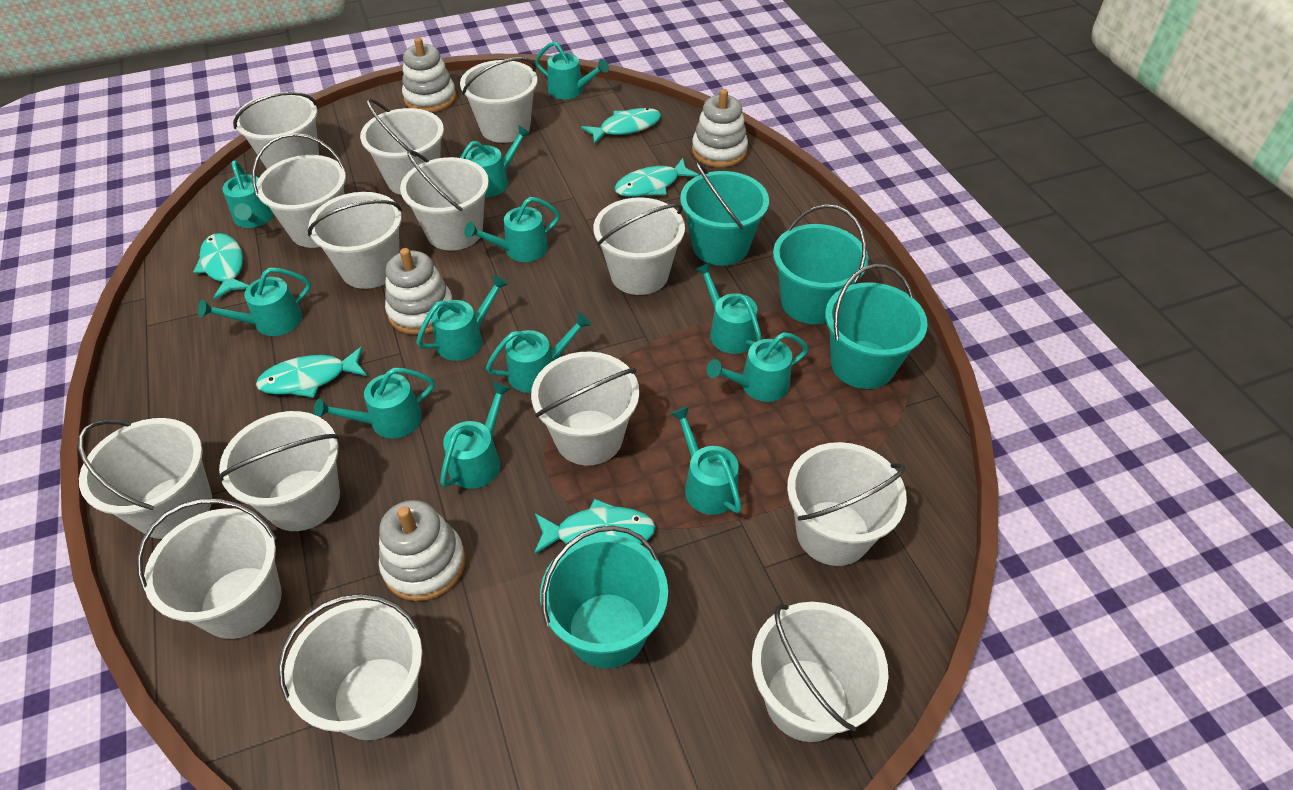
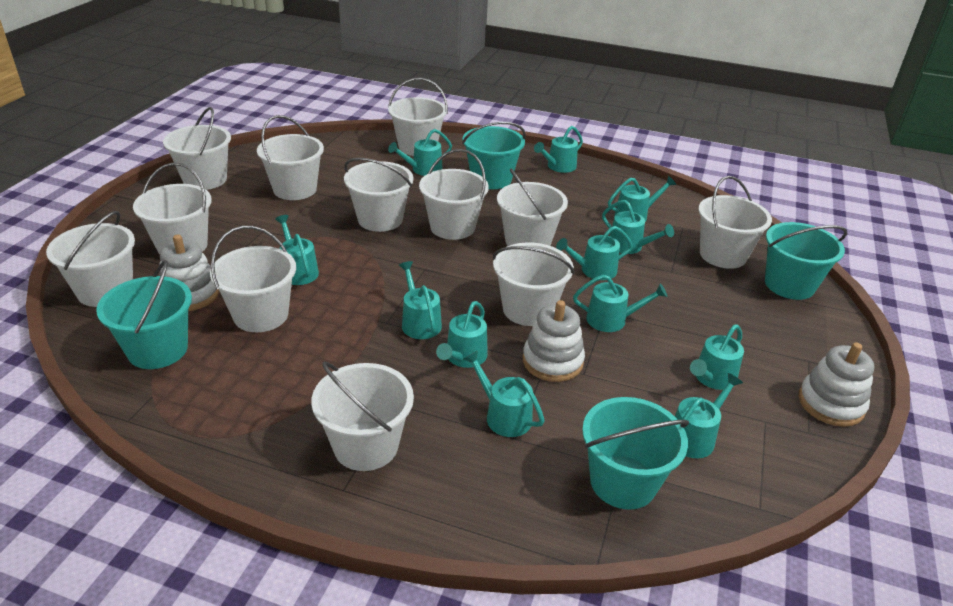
turquoise fish: [193,233,249,300] [256,347,367,398] [534,499,656,555] [581,108,661,144] [614,158,699,197] = 5 -> none = 0
white bucket: [78,418,212,539] [137,499,282,639] [217,411,340,531] [233,92,319,169] [252,133,346,248] [278,594,422,740] [308,192,402,289] [360,99,444,195] [400,150,489,251] [460,57,538,143] [531,352,639,466] [594,198,685,295] [752,602,889,742] [787,442,907,566] = 14 -> [46,211,135,307] [133,163,212,254] [163,107,231,190] [210,226,296,332] [257,115,324,200] [311,362,414,471] [344,158,413,232] [388,78,448,156] [419,149,489,240] [493,242,575,326] [497,169,568,246] [698,176,772,269] = 12
white stacking toy: [379,500,466,601] [385,248,453,335] [402,37,456,112] [692,89,748,167] = 4 -> [159,234,220,311] [523,300,585,382] [799,343,874,427] = 3

